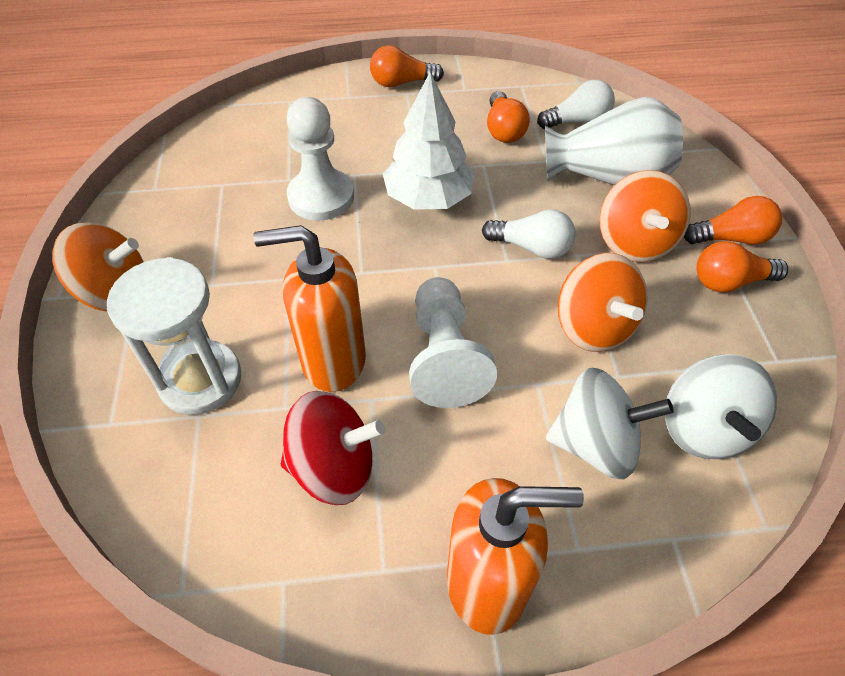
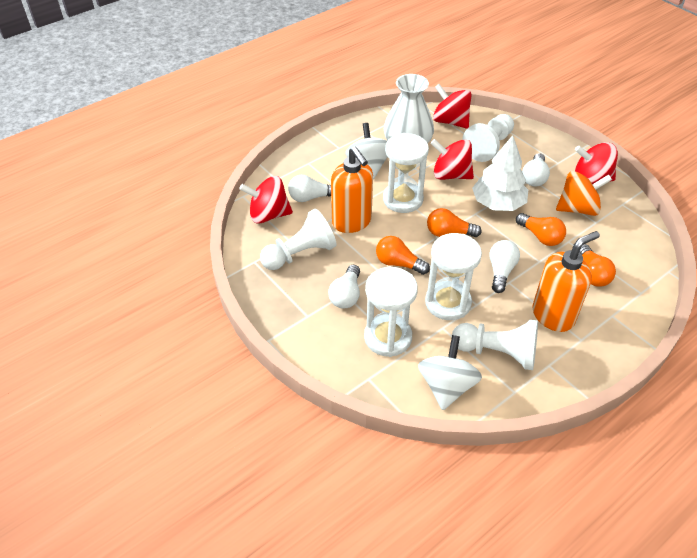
orange spinning top: [52,222,144,311] [558,253,648,352] [600,170,690,262] = 3 -> [556,171,612,216] = 1
red spinning top: [281,391,385,505] = 1 -> [239,176,293,224] [431,139,474,180] [433,84,472,129] [575,142,618,184] = 4
white hourglass: [107,257,241,415] = 1 -> [364,267,418,357] [383,133,429,213] [425,233,482,320] = 3
white light bulb: [482,209,575,259] [537,80,615,129] = 2 -> [288,175,331,202] [328,265,360,309] [489,240,520,293] [522,153,550,187] = 4
white pawn: [286,97,354,221] [409,277,497,408] = 2 -> [260,209,337,270] [452,320,538,370] [462,114,514,162] = 3

